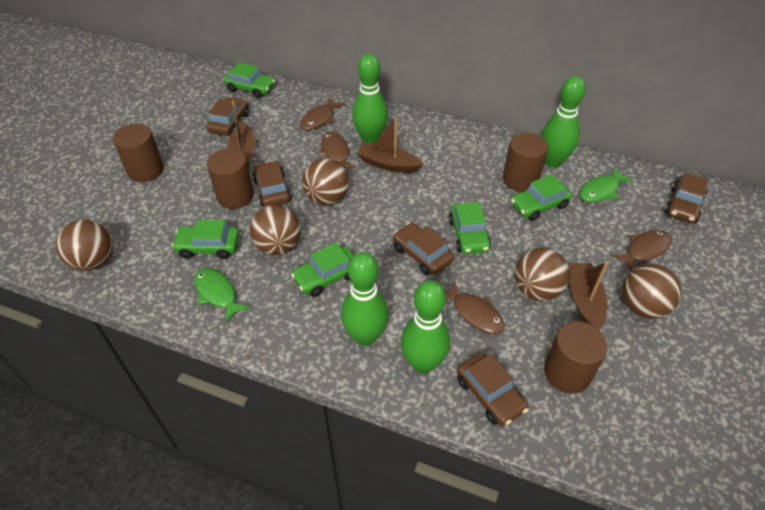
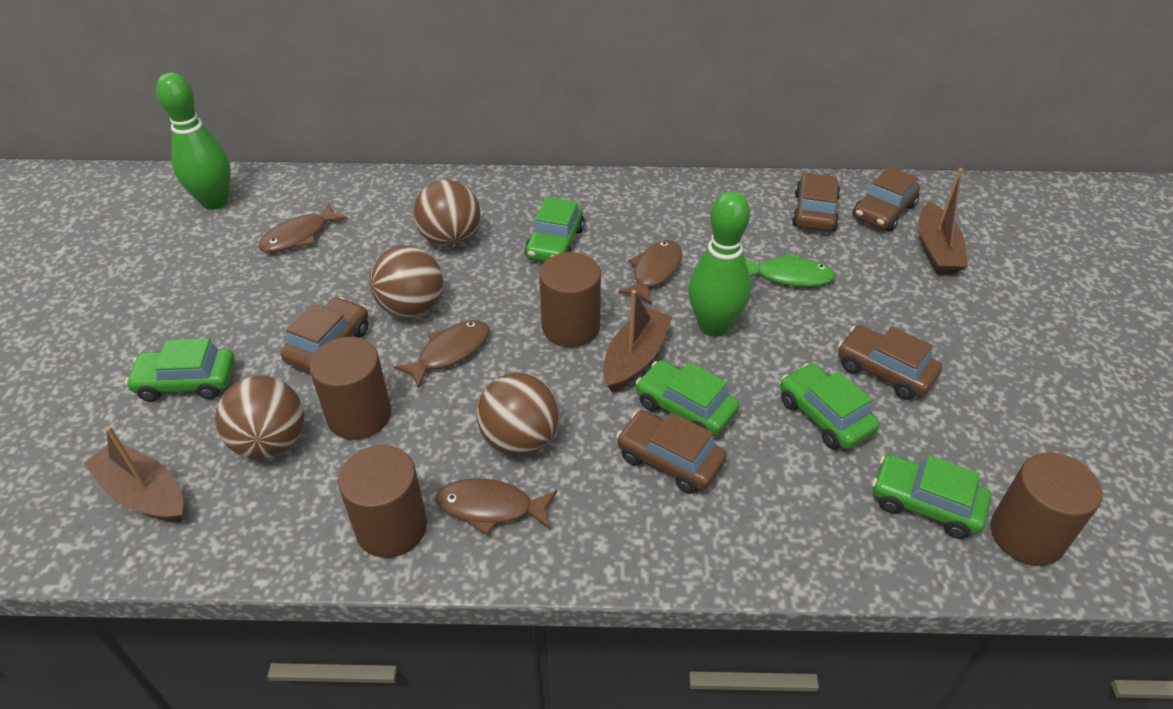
brown ball: [55,219,113,271] [250,205,301,255] [302,158,349,205] [514,247,570,301] [622,264,681,319] = 5 -> [216,376,304,459] [369,245,443,317] [413,180,481,247] [476,372,560,456] = 4
green bowling pin: [341,252,389,346] [352,53,388,144] [401,280,450,374] [541,76,586,168] = 4 -> [156,73,231,210] [688,191,751,337] = 2
green fish: [194,268,250,323] [579,167,633,202] = 2 -> [744,253,835,287] = 1

